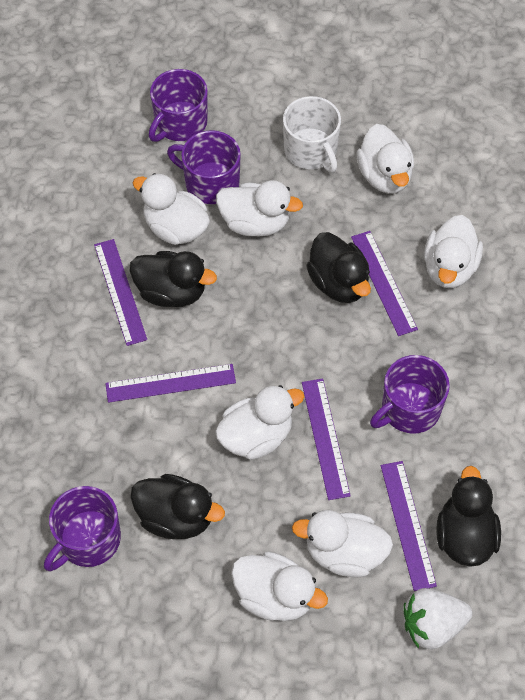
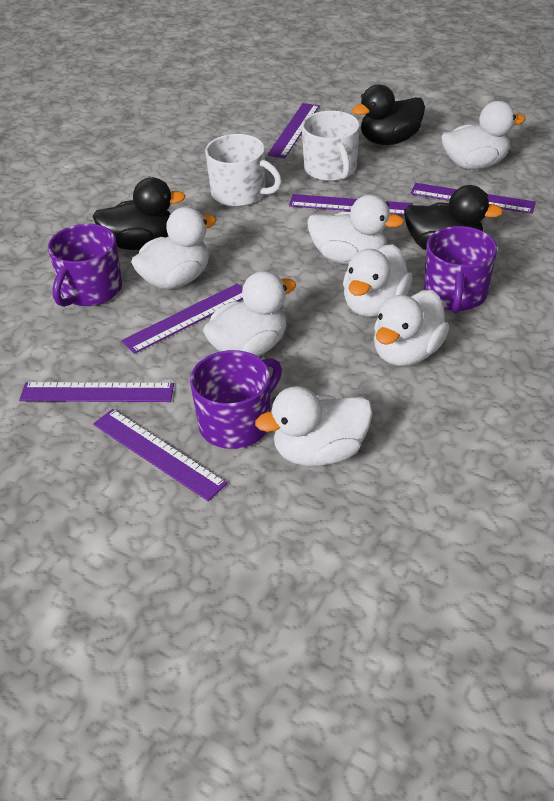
black duck: [130,251,217,307] [130,474,225,539] [306,232,371,303] [436,466,501,567] = 4 -> [93,177,186,250] [352,84,425,145] [404,185,503,250] = 3
purple mug: [44,486,121,571] [149,69,208,142] [167,130,241,204] [370,355,450,434] = 4 -> [48,224,122,307] [190,350,282,449] [424,226,497,313] = 3
purple ruler: [94,239,147,346] [105,364,236,403] [302,378,351,500] [351,231,418,336] [381,461,437,591] = 5 -> [19,382,174,402] [93,409,227,501] [122,284,243,354] [267,103,319,158] [289,194,413,215] [410,183,536,214] = 6
white mug: [283,96,341,173] = 1 -> [205,134,282,207] [302,111,360,181] = 2
white strawberry: [403,588,473,650] = 1 -> none = 0

